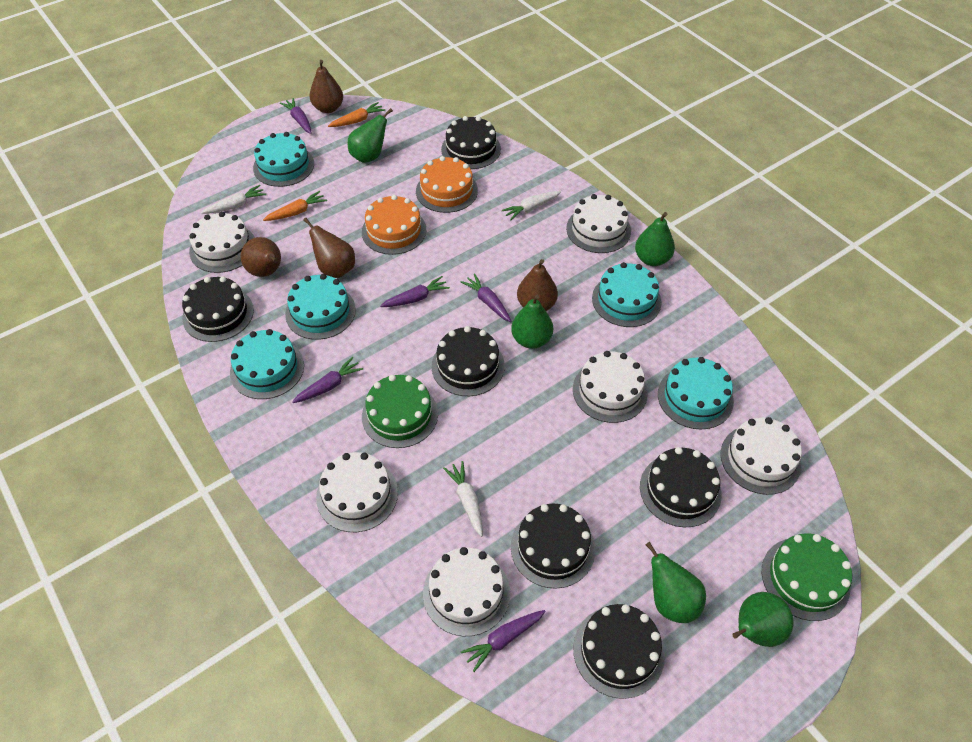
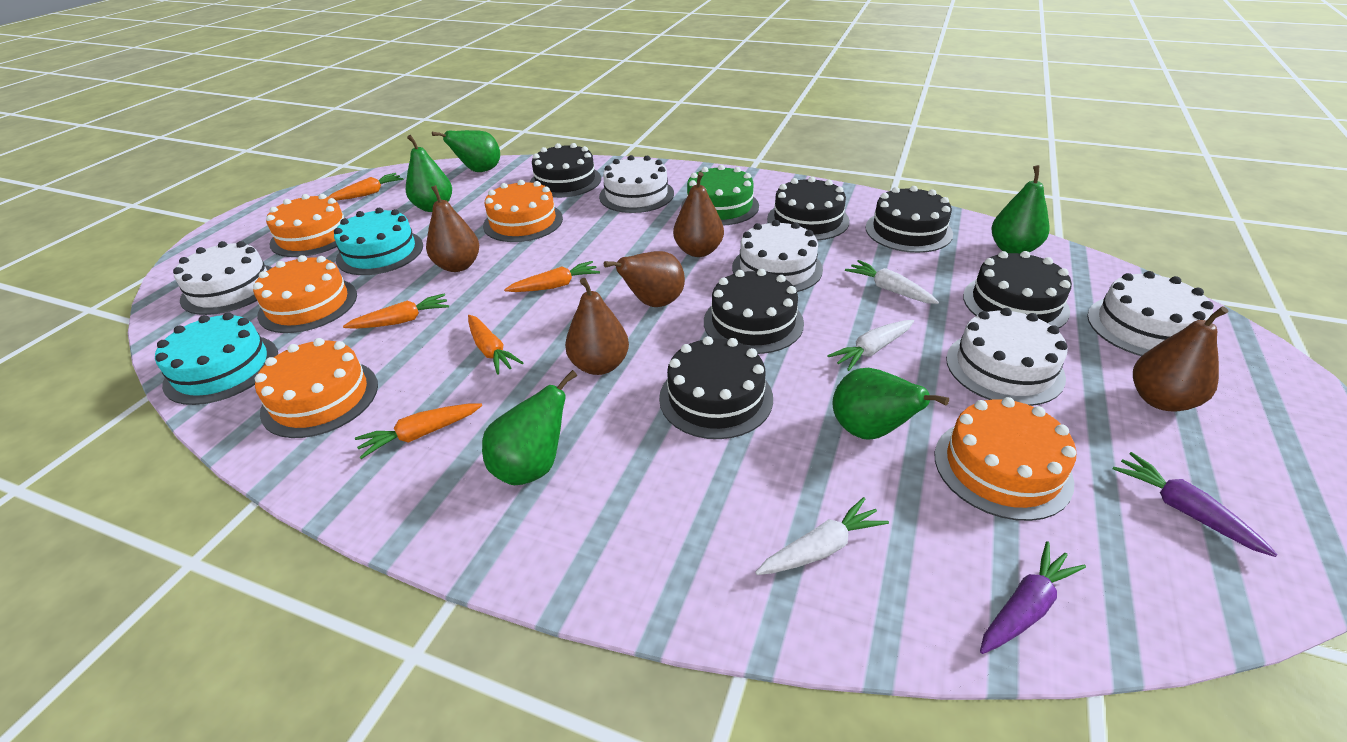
brown pear: [241,237,281,277] [303,218,355,278] [309,60,343,113] [517,259,558,311] = 4 -> [426,185,479,272] [565,278,629,375] [604,251,685,307] [673,172,724,257] [1133,306,1228,411] = 5
green cake: [362,375,438,448] [762,533,852,621] = 2 -> [681,165,759,225] = 1
orange cake: [362,195,426,255] [416,156,478,213] = 2 -> [253,255,357,333] [255,338,378,438] [266,194,347,257] [483,180,563,242] [935,397,1076,521] = 5
orange carrot: [263,191,327,221] [328,102,385,127] = 2 -> [328,173,403,201] [343,294,449,329] [355,403,482,459] [468,315,524,375] [504,261,600,292] = 5
purple carrot: [280,98,311,134] [292,357,363,403] [380,276,450,307] [461,273,511,322] [461,610,545,672] = 5 -> [980,541,1086,654] [1113,452,1278,557] = 2
turquoise cake: [230,329,304,399] [253,132,314,187] [285,274,356,340] [592,262,662,327] [658,357,734,430] = 5 -> [155,312,278,405] [334,208,423,275] = 2
white cake: [189,212,255,273] [316,452,398,532] [423,547,510,636] [566,194,631,253] [573,351,648,423] [721,417,802,495] = 6 -> [173,241,272,315] [599,155,674,213] [732,220,823,292] [946,308,1068,406] [1087,271,1214,356] = 5

